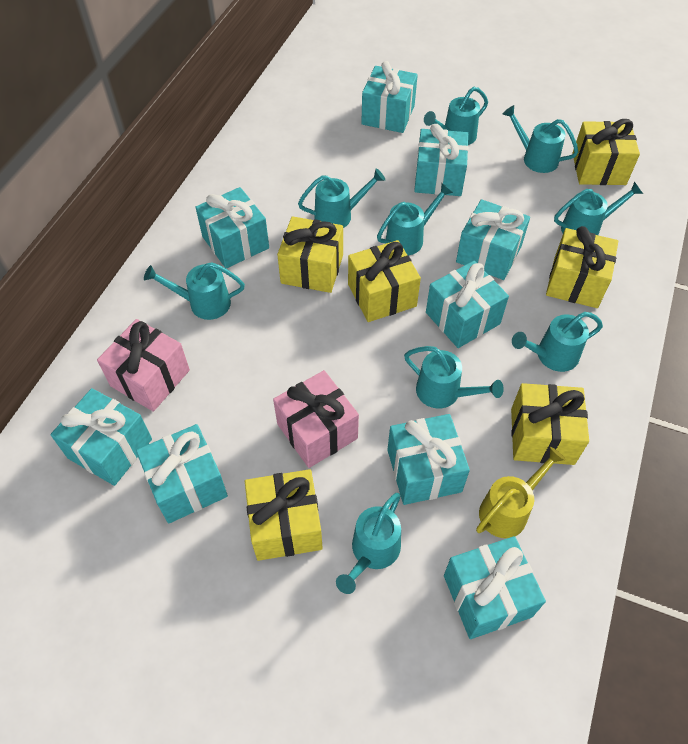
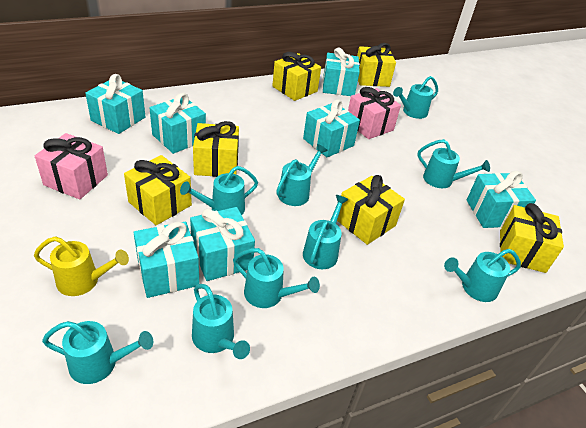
turquoise gift: [50,388,152,486] [136,424,228,523] [195,187,269,268] [361,61,418,133] [387,414,470,505] [414,124,469,196] [426,261,509,348] [444,536,546,639] [456,199,530,280] = 9 -> [85,74,145,134] [133,221,199,298] [150,93,206,154] [190,207,255,281] [303,99,360,157] [323,48,360,96] [467,171,536,228] = 7

